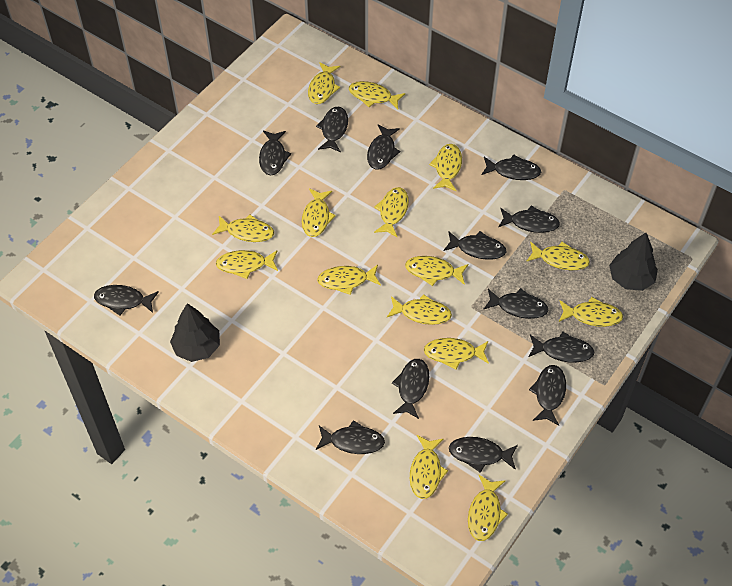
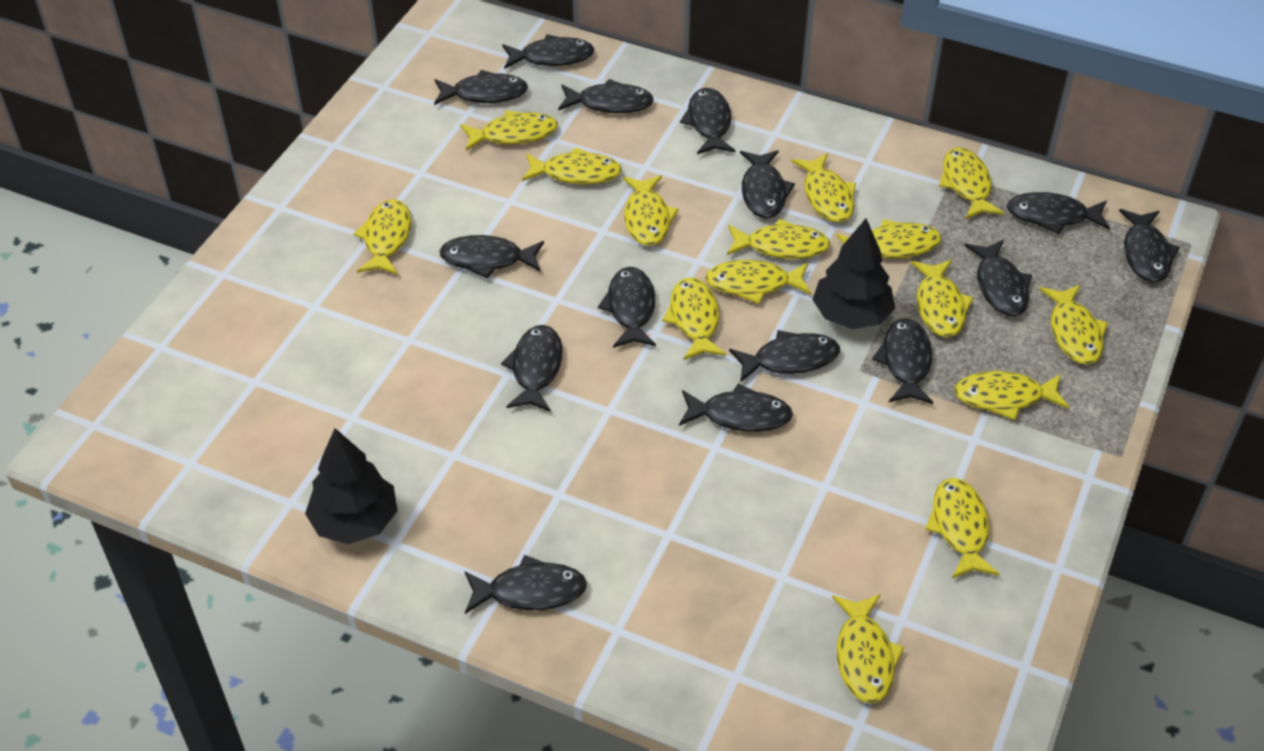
black fish: [94,285,159,316] [259,131,291,175] [316,107,348,152] [316,420,385,454] [367,124,401,170] [392,359,429,419] [444,231,506,260] [449,437,518,473] [482,154,541,180] [483,288,549,319] [498,206,560,233] [529,332,595,363] [529,365,566,425] = 13 -> [434,70,528,105] [439,235,544,279] [464,555,587,614] [501,325,563,412] [502,34,594,69] [558,79,654,113] [598,267,656,348] [679,383,793,432] [680,88,735,154] [729,330,840,383] [740,150,795,219] [872,319,934,404] [964,240,1032,316] [1007,192,1110,234] [1119,209,1180,283] = 15

